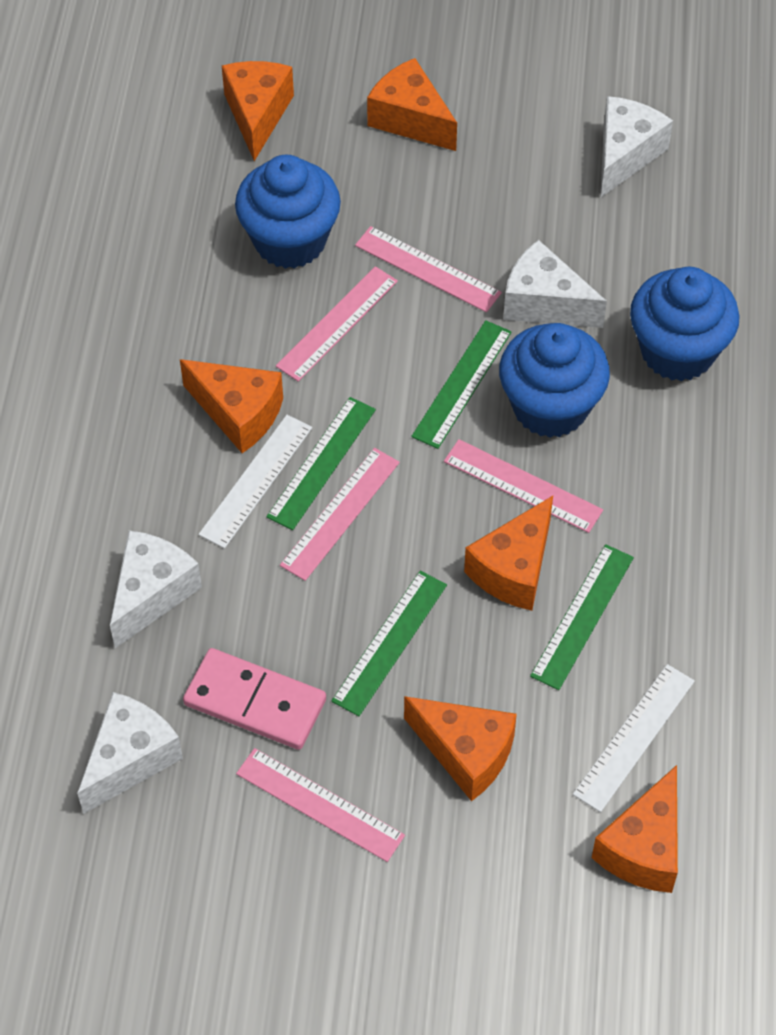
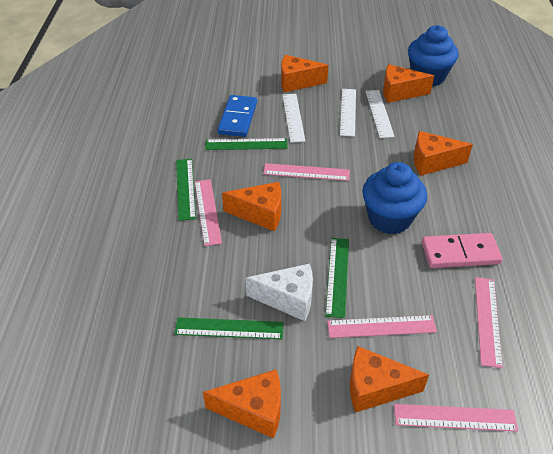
blue cupcake: [235,155,341,269] [499,323,610,438] [630,266,740,381] = 3 -> [362,162,427,234] [408,25,459,86] = 2
blue domino: none = 0 -> [217,95,257,137] = 1
white cheese: [77,692,183,814] [110,530,202,648] [503,240,607,328] [601,96,673,197] = 4 -> [245,263,313,321] = 1
white ruler: [198,415,312,549] [573,664,695,812] = 2 -> [283,94,305,143] [340,89,356,137] [366,90,395,138] = 3

